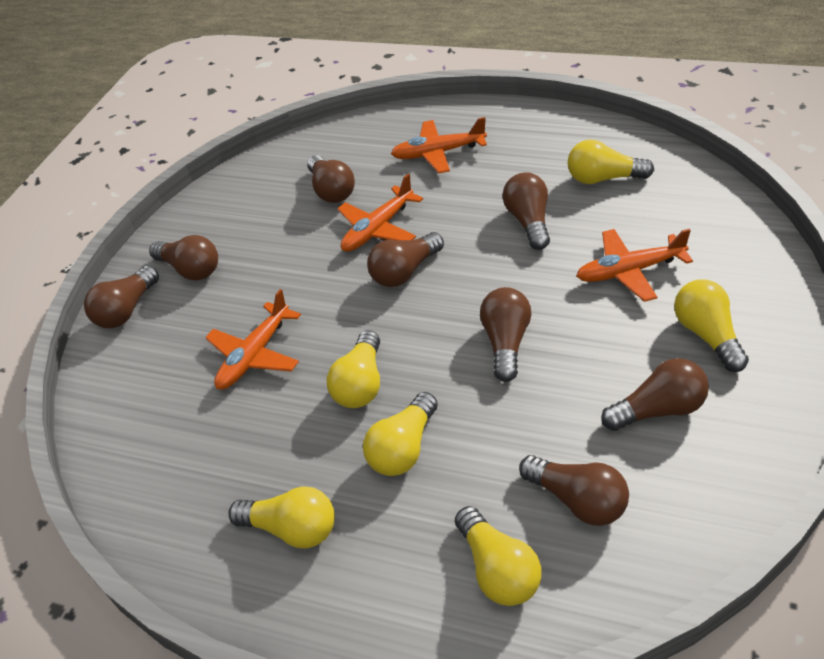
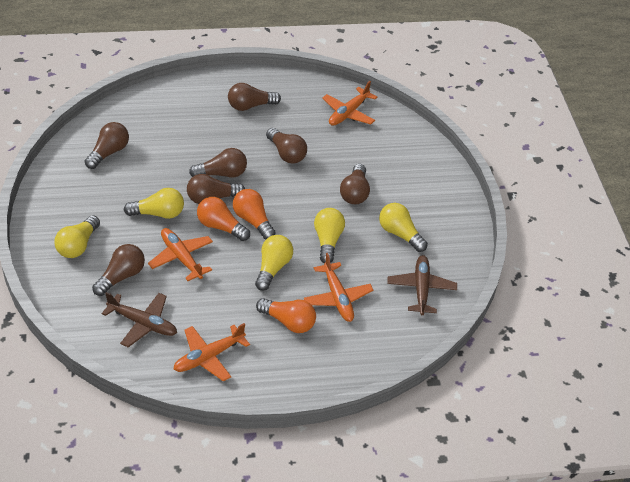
brown light bulb: [84,266,159,328] [149,235,218,281] [307,155,355,203] [367,232,444,287] [480,287,531,382] [502,172,550,250] [519,455,629,526] [601,358,709,431] = 8 -> [85,122,129,169] [92,244,145,296] [187,174,245,204] [189,148,247,178] [228,83,281,111] [266,128,307,164] [340,164,370,204] = 7
brown plane: none = 0 -> [102,292,177,347] [387,255,457,315] = 2
orange light bulb: none = 0 -> [197,197,250,241] [233,189,276,240] [256,298,316,333] = 3
yellow light bulb: [228,486,335,548] [327,330,380,408] [363,392,438,476] [455,506,542,606] [568,139,654,184] [674,279,749,372] = 6 -> [54,215,100,258] [124,188,184,219] [255,235,293,291] [314,208,345,263] [379,203,428,252] = 5

